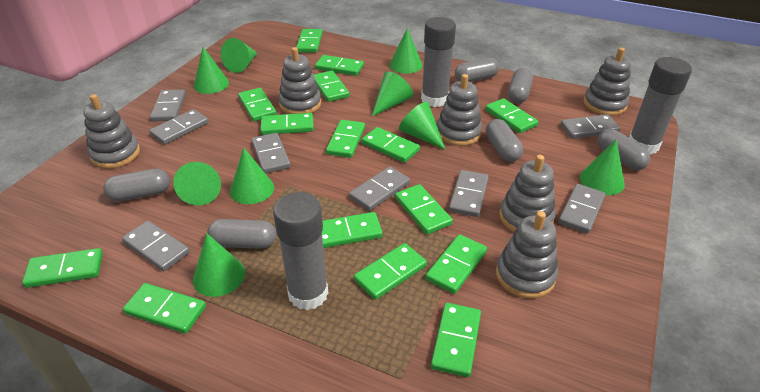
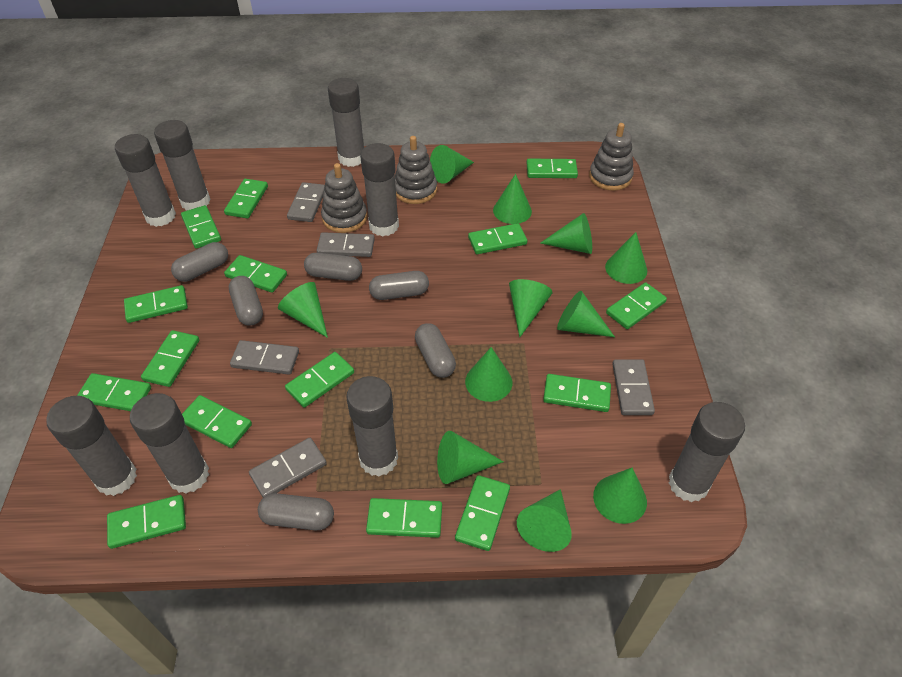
green cone: [173,162,221,205] [193,233,245,297] [194,47,229,94] [221,38,258,73] [230,148,274,204] [372,71,413,116] [389,28,422,74] [399,102,446,150] [580,140,625,195] = 9 -> [278,282,328,338] [430,145,474,184] [437,431,504,484] [465,347,512,402] [493,174,532,224] [509,279,553,338] [517,489,572,552] [540,213,592,254] [557,291,615,337] [593,468,647,524] [605,232,647,284] = 11
grey domino: [122,221,190,271] [149,109,209,145] [150,89,186,121] [252,133,291,174] [349,166,410,211] [449,170,489,217] [558,184,605,234] [561,114,620,139] = 8 -> [230,340,299,375] [249,438,327,498] [287,182,325,222] [316,232,375,257] [612,359,655,415] = 5
grey glue stick: [273,192,328,310] [421,17,456,107] [629,57,692,154] = 3 -> [46,396,137,496] [115,134,176,227] [130,393,209,493] [154,120,211,210] [328,78,364,167] [346,376,398,476] [360,143,399,236] [668,402,745,502] = 8
grey stacking toy: [83,94,140,169] [278,47,321,114] [437,74,482,146] [496,211,558,299] [499,155,556,232] [583,48,631,116] = 6 -> [321,163,367,233] [395,136,437,204] [589,123,634,191] = 3

